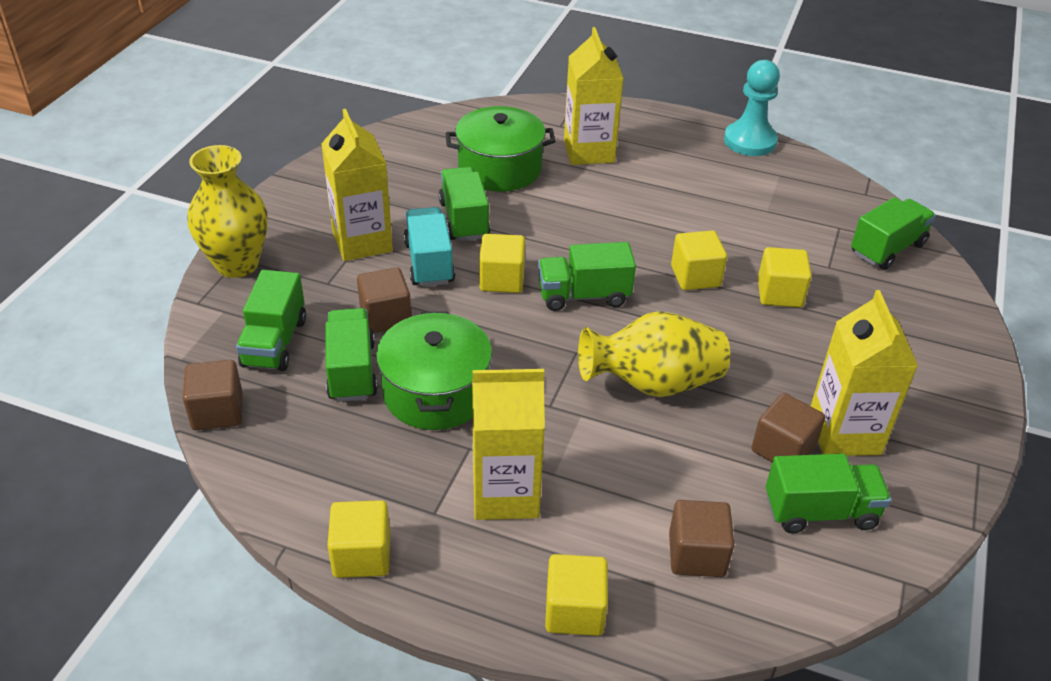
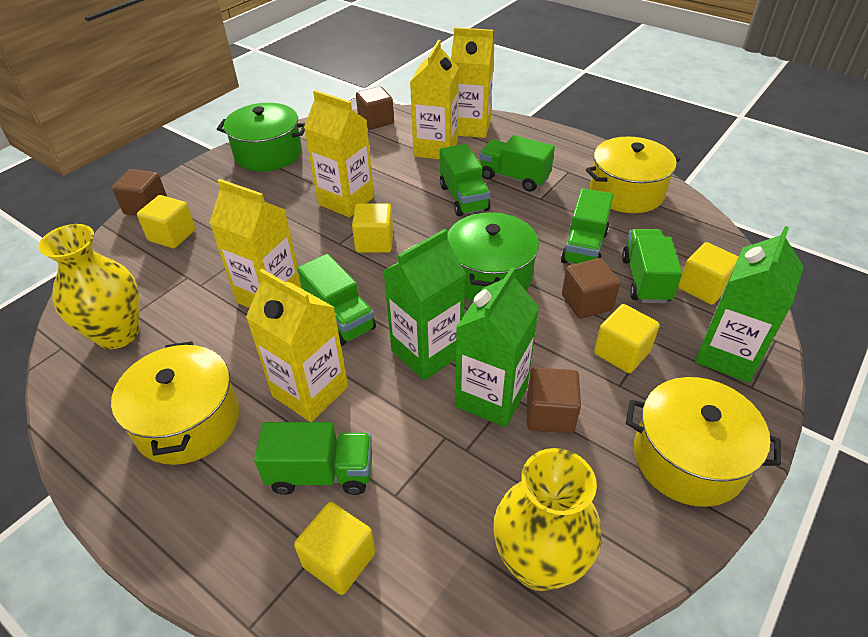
green carton: none = 0 -> [384,229,466,380] [455,267,539,427] [695,226,804,383] = 3
turquoise pawn: [724,60,780,156] = 1 -> none = 0
turquoise truck: [404,207,455,287] = 1 -> none = 0
yellow carton: [321,109,393,261] [472,369,545,520] [564,27,624,165] [811,290,918,456] = 4 -> [209,179,302,308] [246,269,348,422] [304,90,374,217] [410,40,459,160] [451,27,494,138] = 5
yellow pot: none = 0 -> [111,341,239,465] [586,137,680,213] [626,377,781,507] = 3

